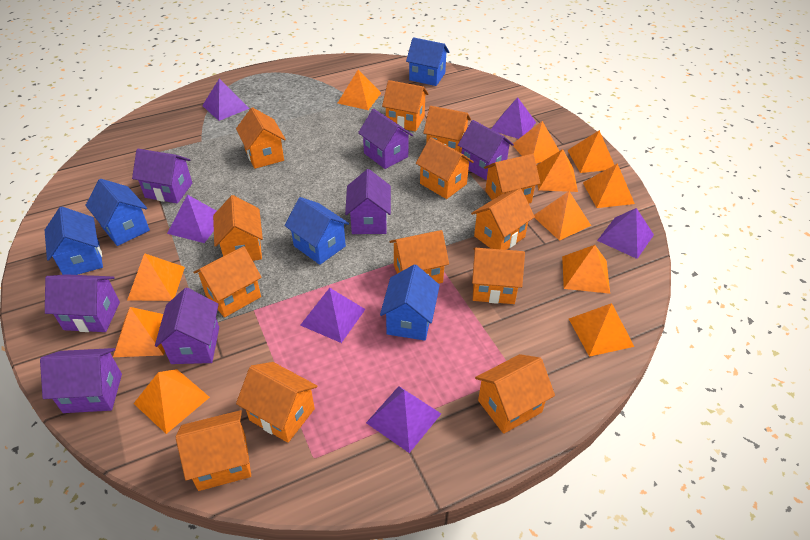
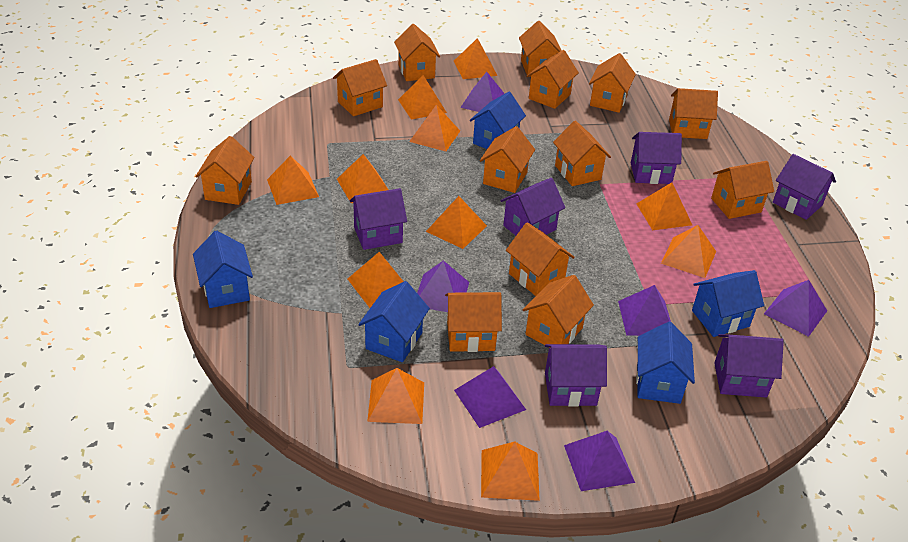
purple house: [40,348,122,413] [45,274,120,332] [132,149,192,204] [155,288,219,364] [345,169,391,234] [358,109,413,169] [458,120,514,180] = 7 -> [350,188,407,250] [501,178,565,236] [545,344,607,407] [631,132,682,184] [714,334,784,398] [773,154,836,220] = 6

